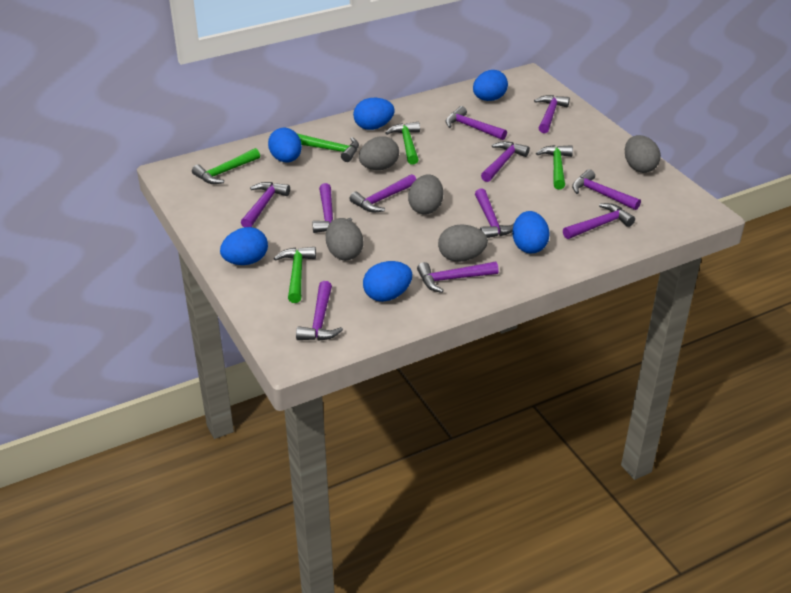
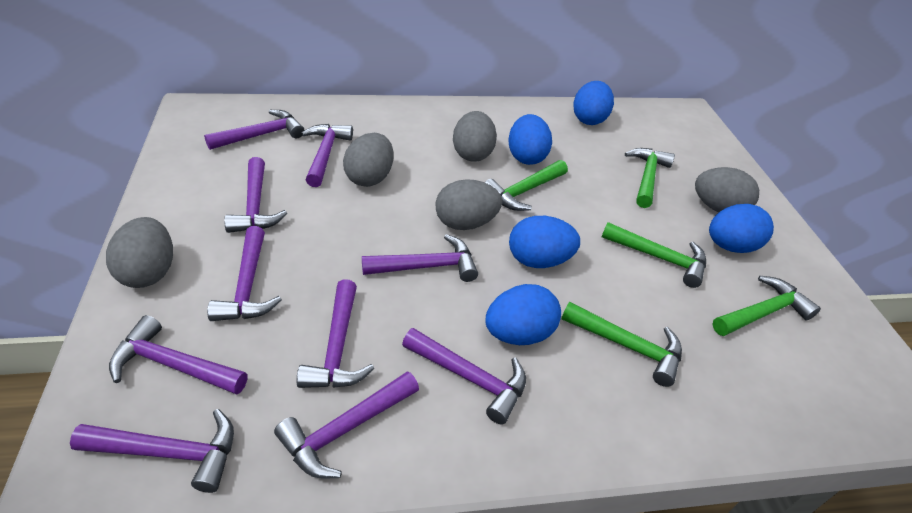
blue egg: [220,227,268,265] [268,128,302,163] [353,98,395,130] [363,261,412,302] [473,70,508,101] [512,211,550,254] = 6 -> [485,284,561,345] [508,114,552,165] [509,216,580,268] [573,81,614,125] [709,204,774,253] = 5
purple hammer: [241,182,290,227] [296,281,343,341] [312,183,352,233] [350,174,416,212] [417,262,499,293] [446,106,507,140] [475,188,514,238] [481,141,530,182] [534,95,570,133] [563,203,635,239] [572,169,641,210] = 11 -> [70,409,234,493] [109,315,248,395] [204,110,305,150] [207,226,282,321] [224,157,287,233] [274,371,419,479] [297,279,374,388] [301,124,353,187] [362,234,478,282] [402,328,526,425] = 10

